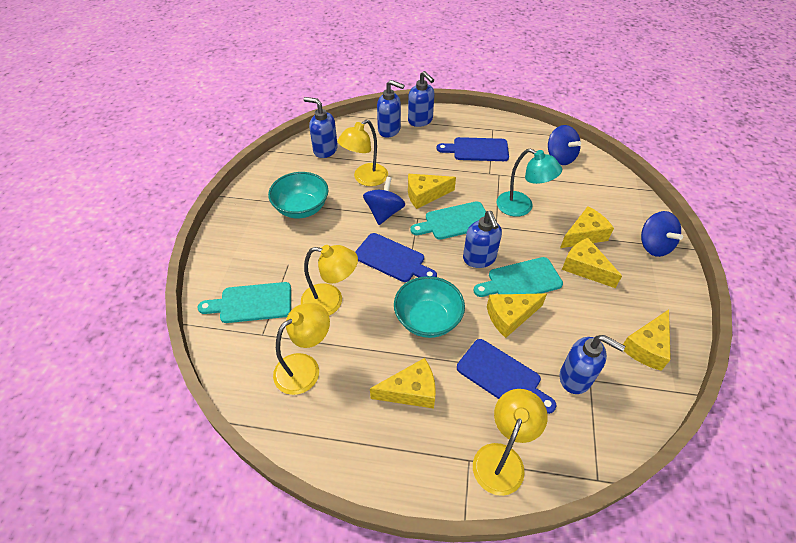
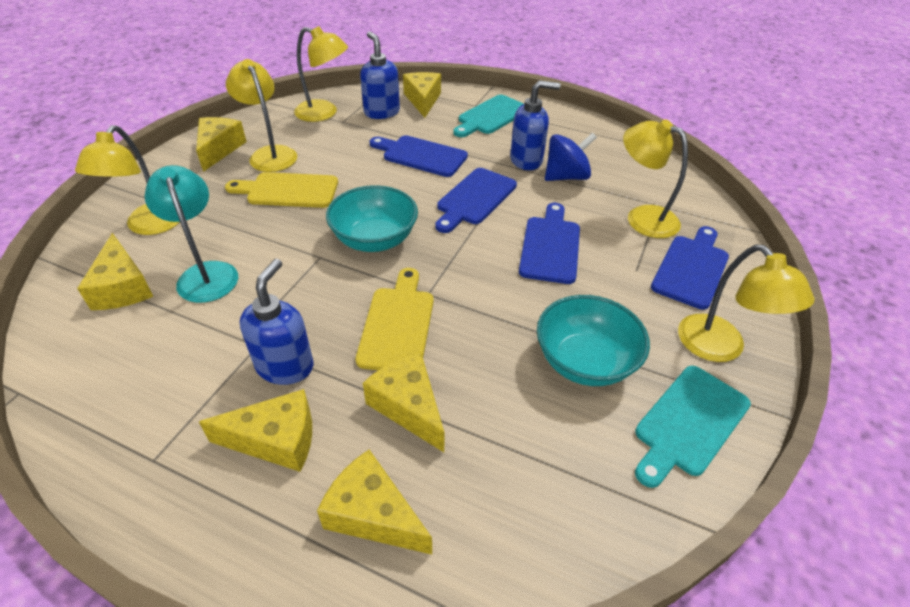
blue cutting board: [355,233,437,282] [437,137,509,161] [457,339,557,414] = 3 -> [370,135,468,177] [436,168,517,233] [519,203,580,284] [651,226,729,310] = 4
blue soap dispenser: [303,97,338,158] [377,80,405,138] [408,71,434,127] [463,211,502,268] [560,335,625,394] = 5 -> [240,259,313,385] [360,31,400,119] [510,80,561,170] = 3
blue spinning top: [363,177,405,225] [548,125,581,165] [641,211,683,257] = 3 -> [545,133,597,181] = 1
turquoise cutting board: [198,282,291,323] [410,201,486,240] [473,257,563,297] = 3 -> [453,95,524,137] [635,366,751,488] = 2
yellow cutting board: none = 0 -> [225,172,338,208] [356,268,433,370] = 2
yellow lamp: [273,303,330,395] [301,245,358,315] [337,120,388,186] [473,389,548,496] = 4 -> [75,125,180,235] [226,59,297,172] [294,26,348,122] [623,119,688,238] [678,244,815,362] = 5

